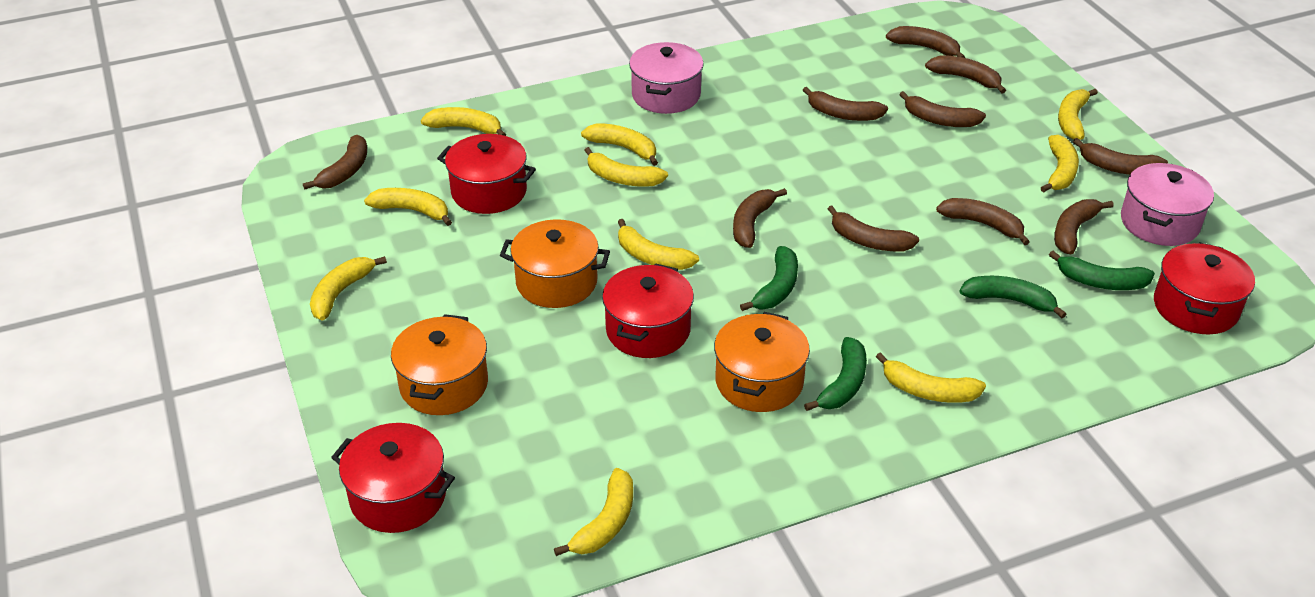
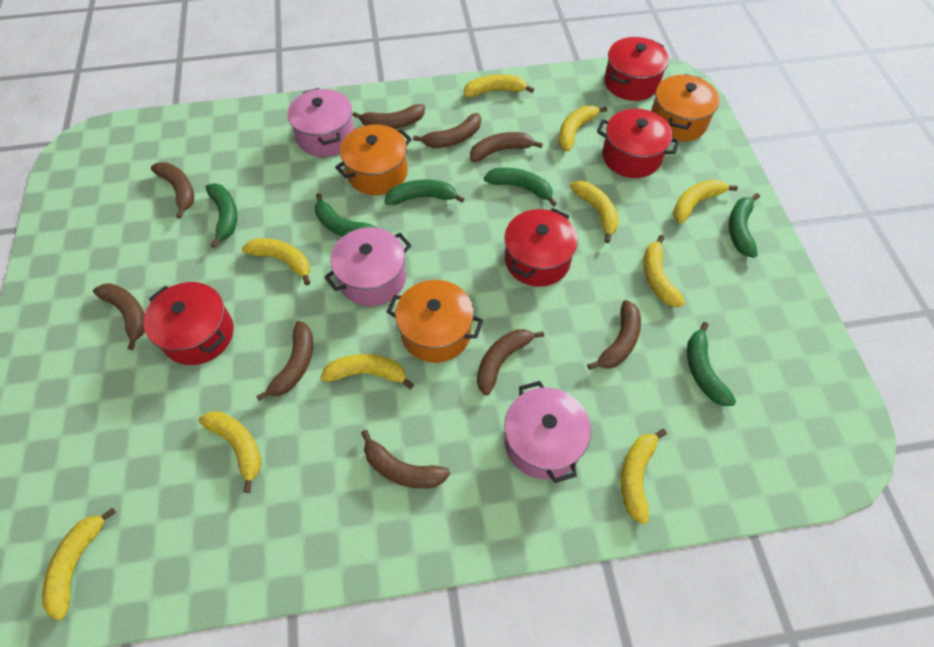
brown banana: [303,135,367,189] [733,188,787,248] [803,87,888,121] [828,206,919,251] [886,26,965,58] [899,91,986,127] [925,55,1006,94] [936,198,1029,245] [1054,199,1114,254] [1073,138,1168,175] = 10 -> [93,283,145,350] [151,162,194,219] [256,321,313,401] [352,104,425,129] [361,430,450,488] [413,113,481,148] [470,132,543,162] [477,329,544,395] [587,300,641,370] = 9
green banana: [740,246,798,311] [804,337,867,411] [959,276,1067,318] [1049,251,1155,290] = 4 -> [206,183,238,248] [315,193,377,237] [385,179,464,205] [484,168,557,207] [687,322,736,406] [729,193,760,258] = 6
pink pot: [629,42,704,114] [1121,163,1214,246] = 2 -> [287,88,355,157] [324,227,412,306] [504,381,591,483] = 3

